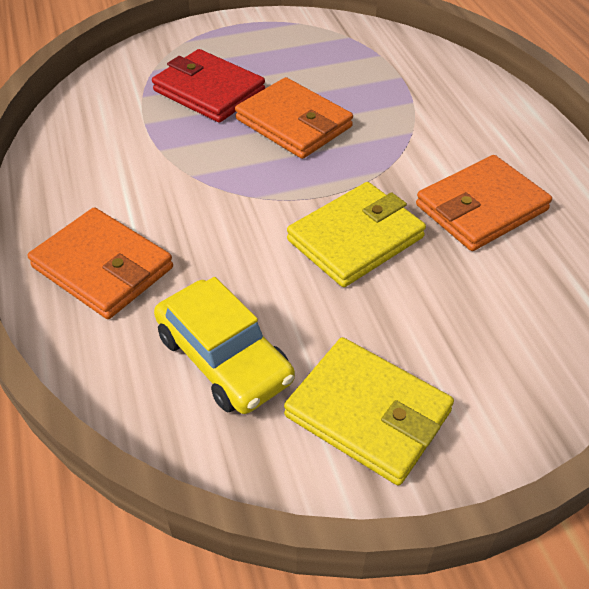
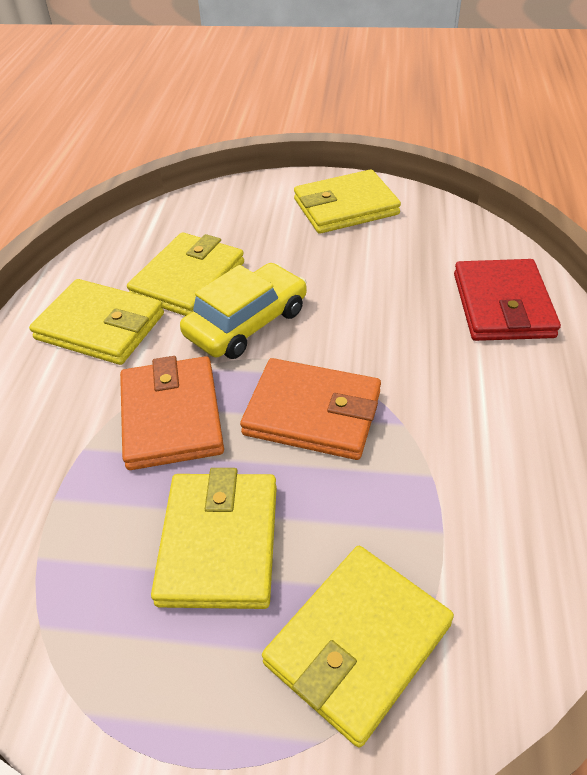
orange wallet: [28,207,173,319] [235,77,353,159] [416,155,552,251] = 3 -> [120,356,224,470] [240,358,381,460] = 2
yellow wallet: [284,337,454,486] [287,182,426,287] = 2 -> [29,279,164,365] [127,232,244,316] [151,468,277,609] [262,546,454,748] [294,169,401,234] = 5

